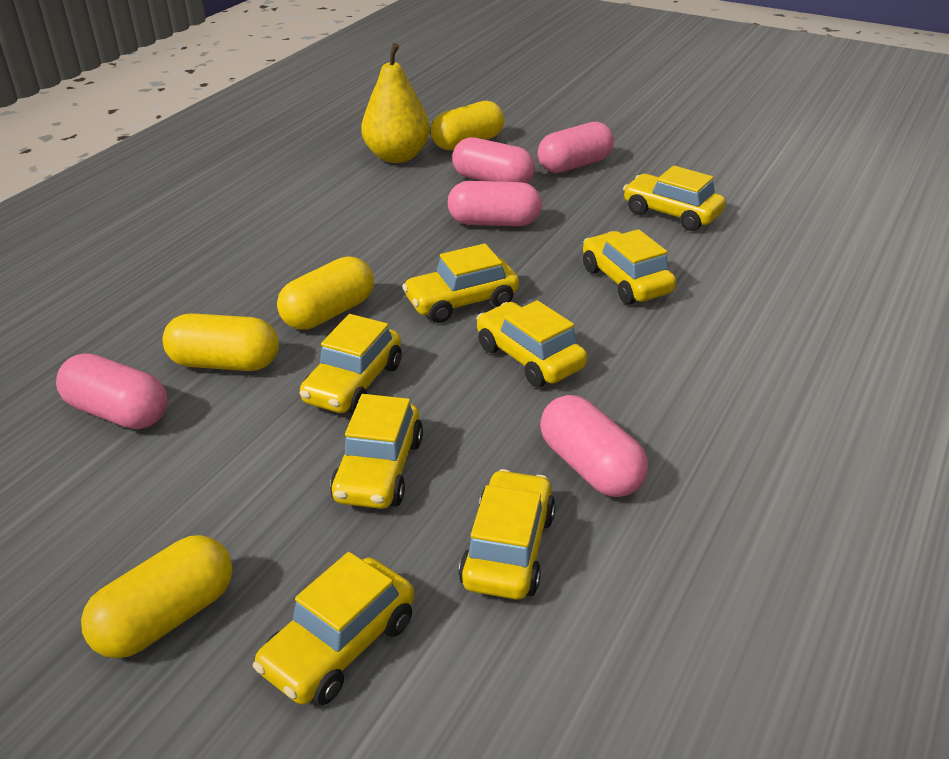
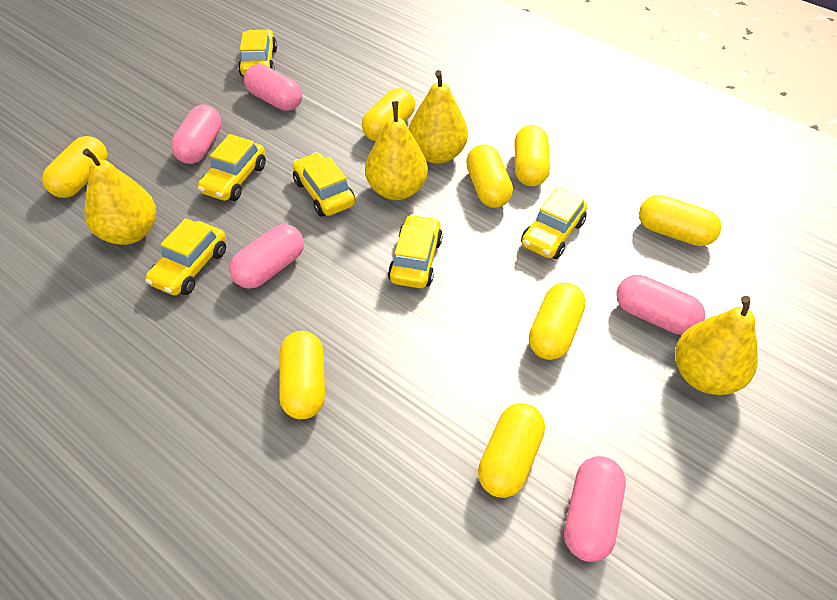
yellow capsule: [81,535,233,658] [163,313,279,371] [277,256,374,330] [431,101,505,150] = 4 -> [42,136,107,198] [279,331,325,419] [362,88,415,141] [466,145,513,208] [478,403,545,498] [515,125,550,186] [529,283,586,360] [639,195,721,246] = 8
yellow car: [253,552,414,705] [300,314,402,414] [330,394,423,509] [402,243,519,323] [459,469,556,600] [477,300,587,387] [583,229,676,305] [623,166,725,231] = 8 -> [145,218,226,295] [198,134,266,201] [238,30,277,76] [292,152,355,217] [388,214,443,288] [521,187,587,259] = 6
yellow pear: [361,43,430,163] = 1 -> [83,148,156,245] [365,101,428,200] [409,70,468,164] [675,296,758,395] = 4

